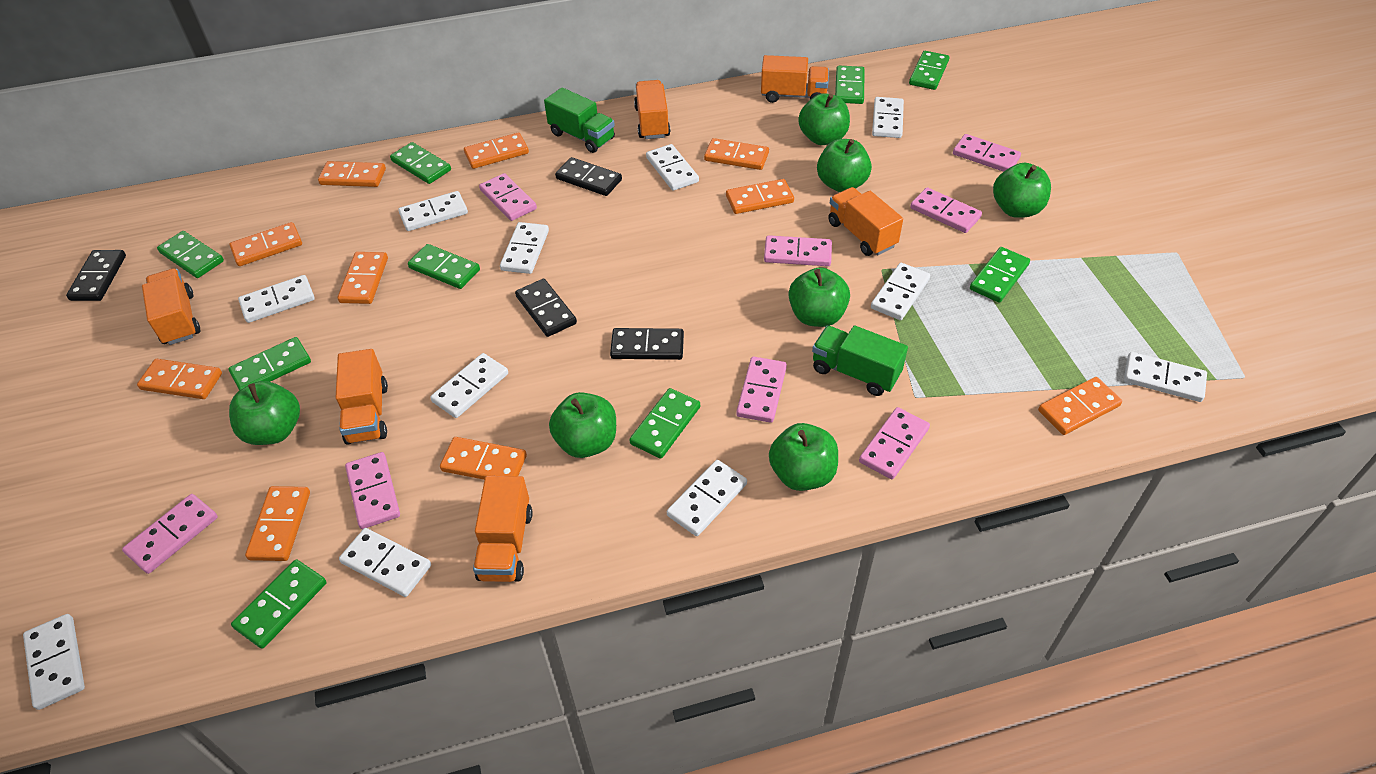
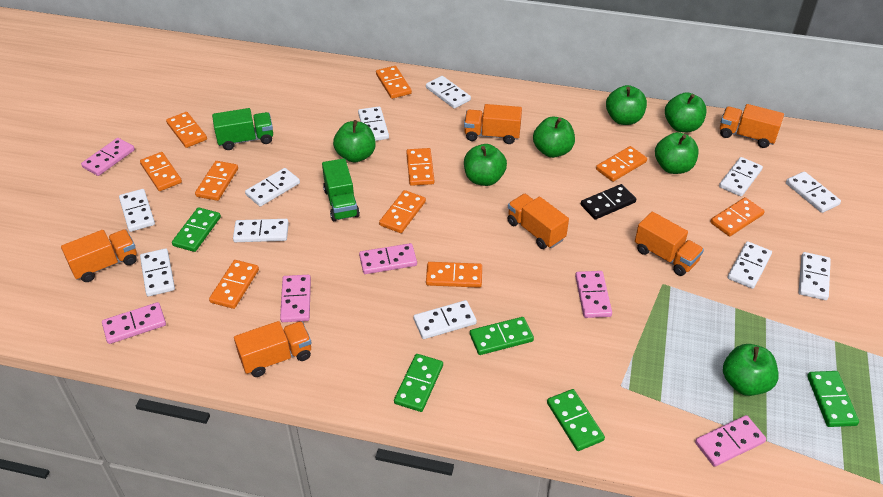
black domino: [66,250,126,301] [515,279,577,337] [555,157,622,196] [610,328,684,360] = 4 -> [581,184,636,220] = 1
green domino: [157,231,224,278] [228,337,311,391] [231,559,327,649] [390,142,451,184] [408,244,480,289] [629,388,700,459] [835,66,865,104] [909,51,949,90] [970,247,1030,303] = 9 -> [172,207,221,252] [394,354,443,412] [470,317,534,355] [547,389,605,451] [807,371,859,427] = 5
pink domino: [122,494,218,574] [345,452,400,529] [479,173,537,221] [736,357,787,423] [764,235,832,266] [859,407,930,479] [910,187,982,233] [953,134,1021,172] = 8 -> [81,138,135,176] [102,302,166,344] [280,275,311,322] [359,243,417,274] [575,271,612,318] [695,415,766,467] = 6

